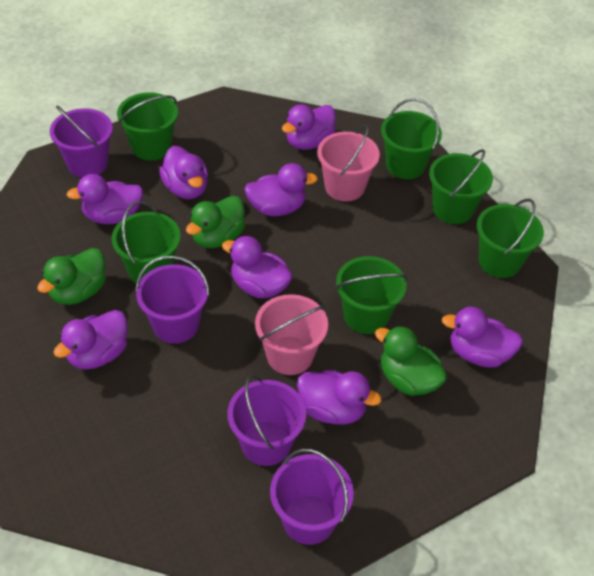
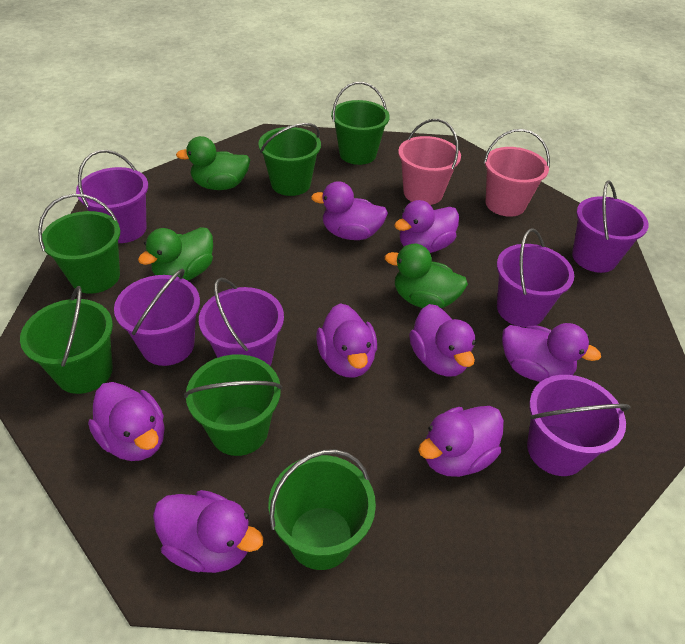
purple bucket: [50,106,113,178] [135,255,210,344] [228,375,306,466] [270,448,354,545] = 4 -> [76,150,148,243] [114,269,200,366] [199,278,284,366] [497,228,574,327] [527,375,630,476] [572,180,649,273] = 6

